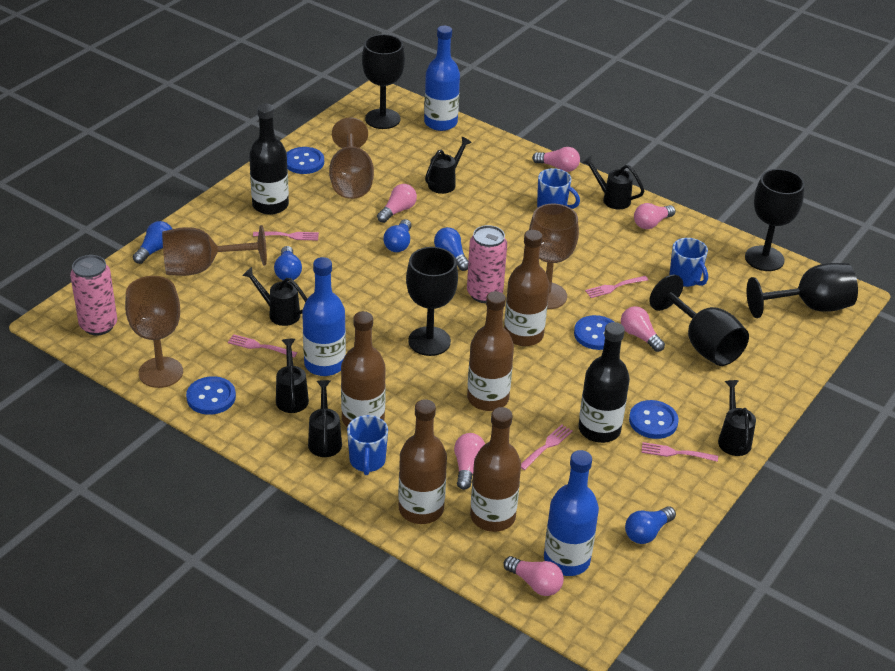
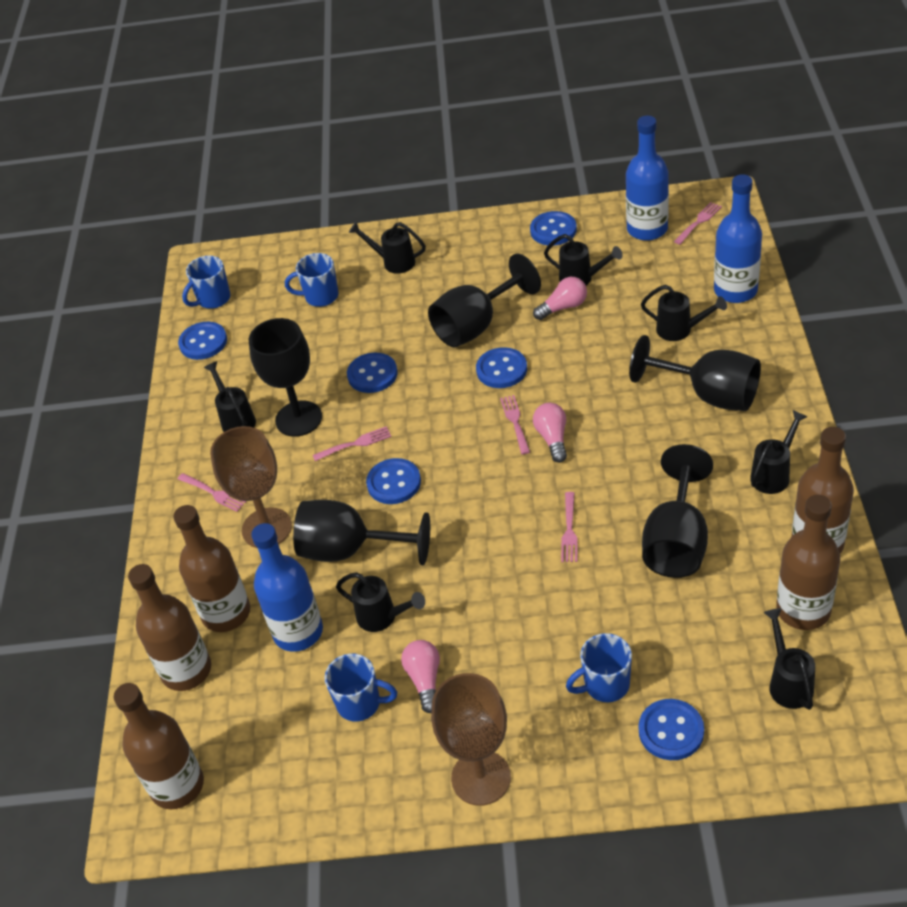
black bottle: [249,103,289,215] [578,322,630,443] = 2 -> none = 0
black watering can: [242,267,307,326] [276,339,309,413] [308,380,342,457] [425,137,472,194] [582,156,644,209] [718,380,756,456] = 6 -> [204,361,256,432] [336,572,425,632] [349,222,426,274] [544,234,623,285] [641,285,727,341] [750,410,808,494] [764,608,815,710] = 7
blue button: [186,376,236,415] [287,147,324,174] [574,315,614,350] [629,400,679,439] = 4 -> [178,322,227,360] [347,353,398,393] [366,458,421,504] [476,347,527,388] [530,211,577,246] [639,699,704,760] = 6
blue light bulb: [133,221,172,264] [274,246,302,280] [383,219,411,252] [434,227,468,271] [625,506,676,544] = 5 -> none = 0
blue mug: [347,415,388,475] [537,168,580,209] [669,238,708,287] = 3 -> [182,256,231,309] [285,253,339,307] [324,653,397,721] [566,633,632,702] = 4
brown goblet: [125,276,183,388] [162,225,267,276] [329,118,374,199] [529,203,579,309] = 4 -> [210,426,292,548] [431,673,511,806] = 2
pink can: [70,255,117,335] [467,225,507,303] = 2 -> none = 0
pink light bulb: [377,184,417,223] [454,433,485,490] [504,556,564,596] [532,147,580,172] [621,306,665,352] [634,203,676,229] = 6 -> [401,640,440,713] [533,277,587,320] [533,403,567,463] = 3

